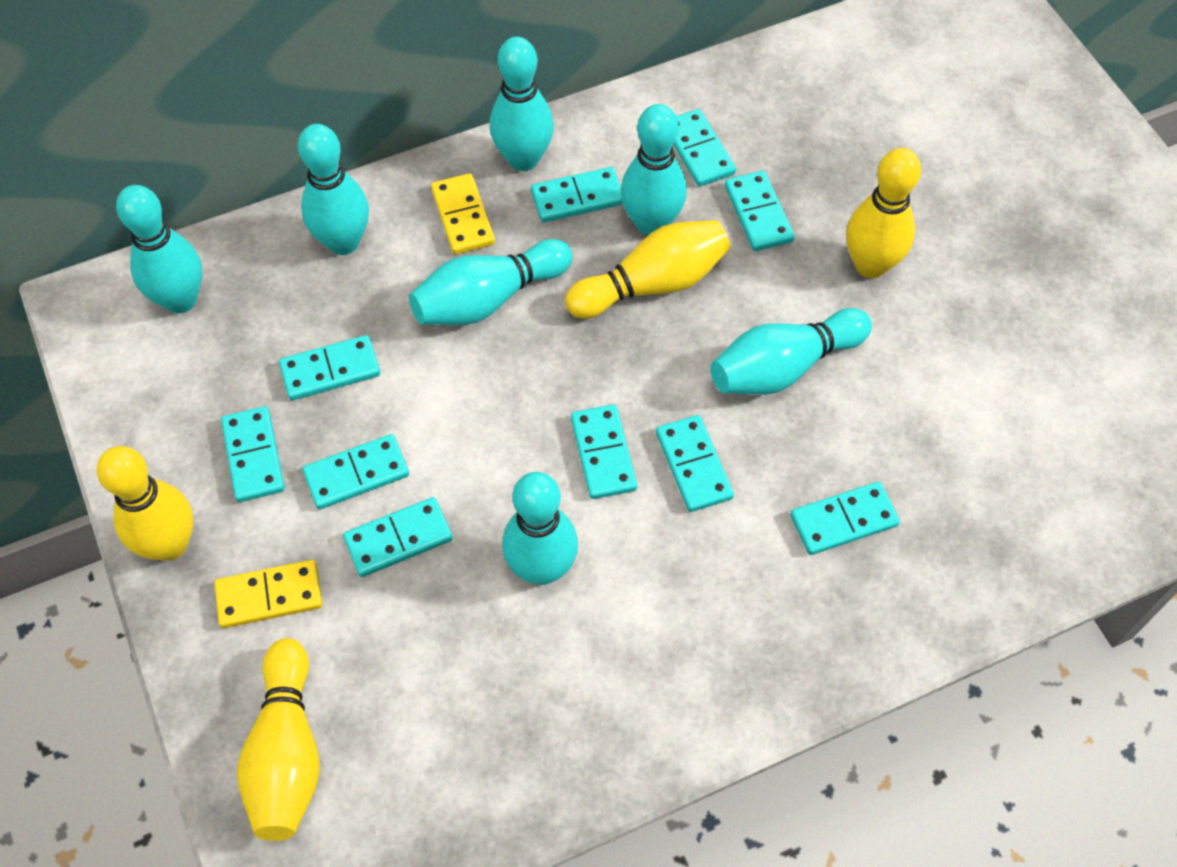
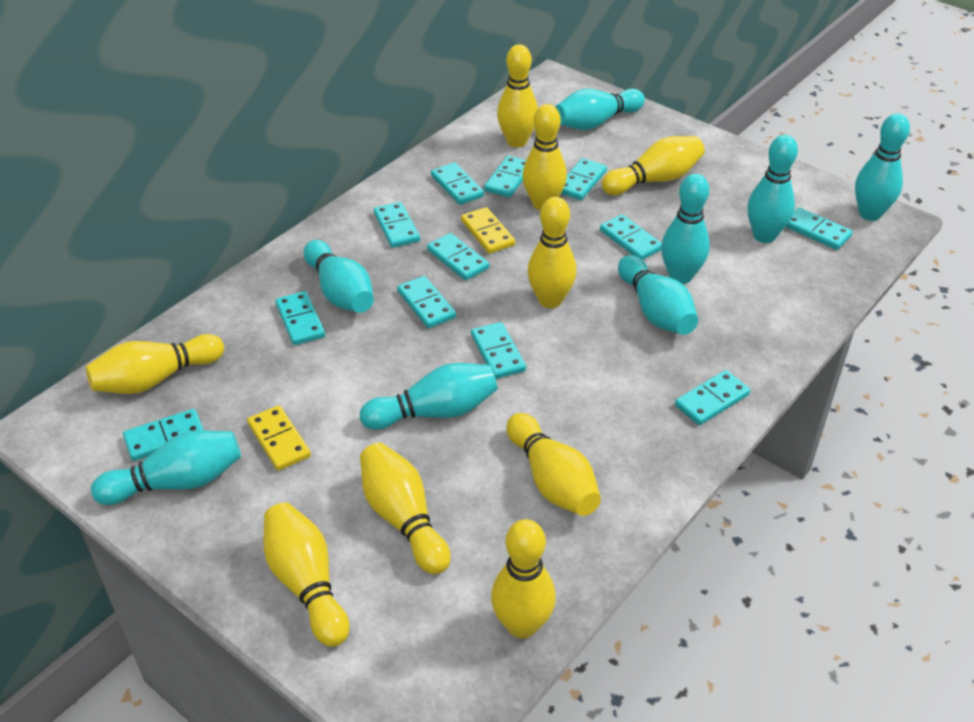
turquoise bowling pin: [116,185,202,313] [298,124,369,255] [409,239,573,325] [490,37,554,171] [502,472,578,585] [621,104,687,236] [710,308,872,395] = 7 -> [91,431,241,505] [303,240,374,313] [360,363,498,430] [555,89,645,130] [618,255,698,335] [661,174,710,284] [748,135,798,243] [855,113,910,221] = 8
turquoise domino: [221,406,285,502] [279,335,380,401] [302,434,409,510] [343,497,453,577] [531,167,623,222] [571,404,637,499] [656,415,734,512] [673,109,736,186] [725,171,795,251] [790,482,900,555] = 10 -> [123,409,204,461] [275,291,325,345] [374,202,420,248] [397,276,456,328] [427,233,489,280] [431,163,484,205] [471,322,526,379] [484,156,526,198] [561,158,607,200] [600,214,662,259] [675,370,750,425] [786,207,853,250] = 12
yellow bowling pin: [97,446,193,561] [237,638,320,841] [565,220,730,319] [846,148,921,278] = 4 -> [86,334,224,394] [263,502,350,647] [360,443,451,574] [491,519,556,639] [497,44,538,147] [506,413,601,516] [522,104,567,210] [528,197,576,308] [602,136,705,195] = 9

